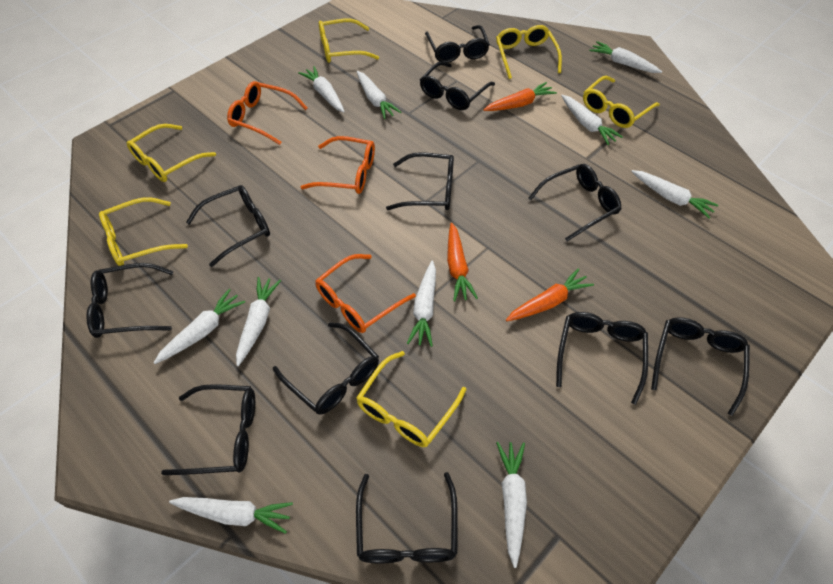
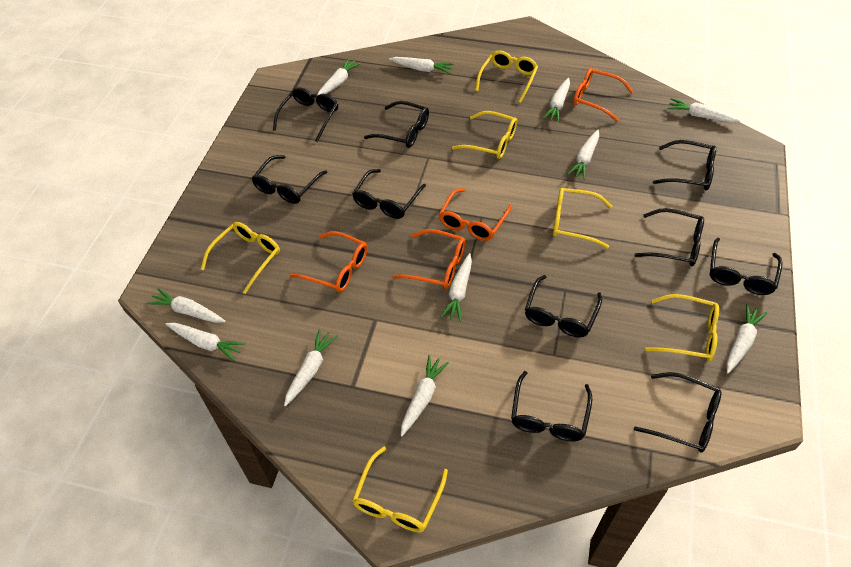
black glasses: [86,263,174,338] [161,384,255,475] [186,185,270,267] [273,322,379,415] [356,472,458,563] [386,152,454,210] [420,61,495,110] [425,25,490,63] [529,164,621,241] [556,312,648,405] [651,317,750,416] = 11 -> [251,155,327,204] [273,87,338,143] [352,169,426,219] [364,101,429,148] [511,371,592,441] [525,275,602,337] [634,208,704,266] [634,372,721,453] [653,140,716,190] [710,238,782,295] = 10
orange carrot: [447,223,478,301] [483,82,557,111] [506,268,594,321] = 3 -> none = 0
orange glasses: [227,81,307,145] [301,136,375,194] [315,254,416,333] = 3 -> [290,231,368,292] [392,229,465,289] [439,188,512,241] [573,68,634,122] = 4
white carrot: [153,289,245,364] [169,497,293,534] [236,277,281,366] [298,66,345,112] [357,71,401,119] [407,261,436,347] [496,442,527,568] [561,95,623,145] [589,41,662,73] [631,170,719,218] = 10 -> [147,288,226,323] [166,323,245,361] [284,329,338,407] [317,58,361,95] [389,57,454,74] [401,355,449,436] [440,253,472,322] [542,78,570,123] [567,130,599,180] [668,98,740,122] [726,304,767,374] = 11

